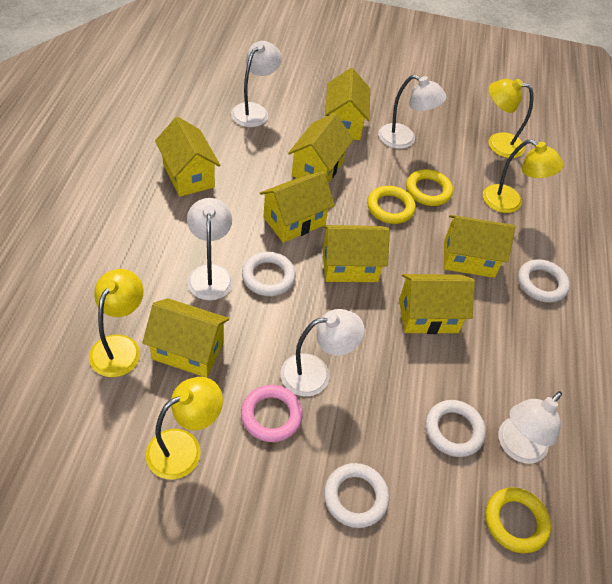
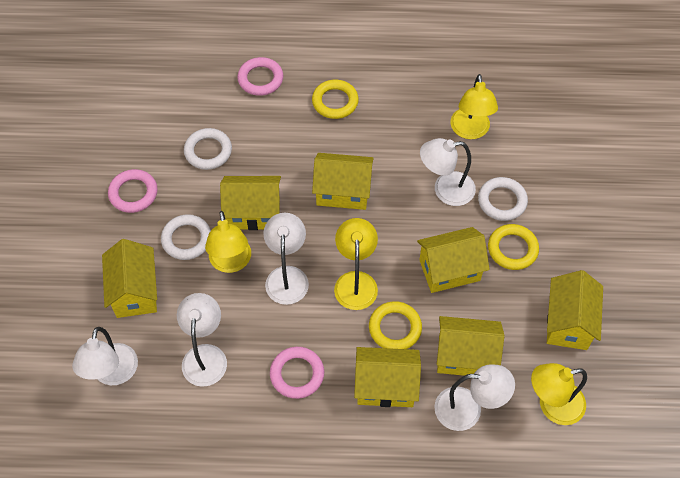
pink ring: [241,385,303,442] = 1 -> [108,169,158,213] [237,57,283,96] [270,347,324,399] = 3
white ring: [242,252,296,296] [324,463,389,528] [425,400,486,457] [518,259,570,303] = 4 -> [161,214,211,260] [184,128,232,170] [478,177,528,221] = 3
yellow house: [142,298,229,378] [155,117,220,197] [260,171,335,243] [288,113,353,183] [323,225,390,282] [325,68,370,140] [399,274,475,334] [444,215,515,278] = 8 -> [102,239,157,318] [220,176,281,230] [312,153,374,210] [354,347,421,407] [417,227,490,293] [437,316,504,376] [547,270,603,350] = 7

